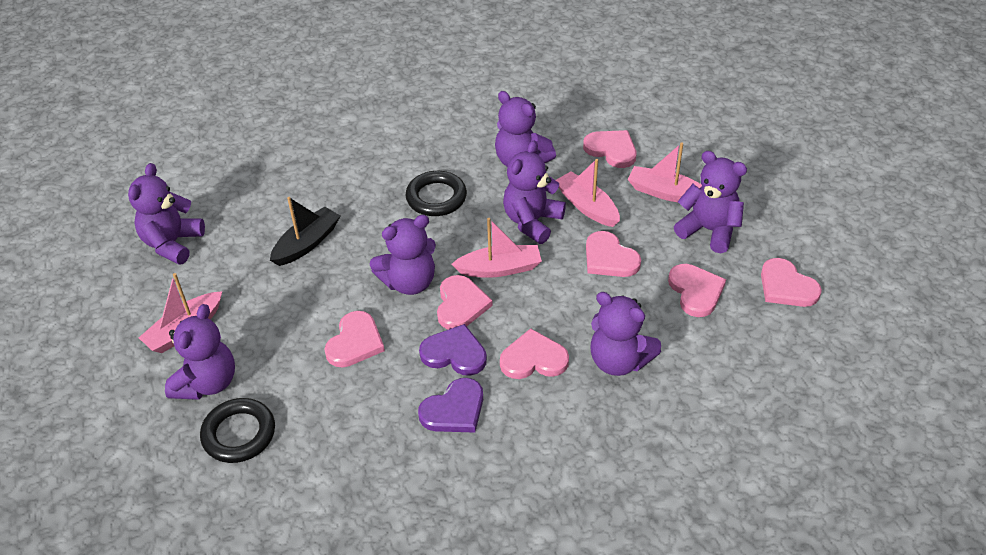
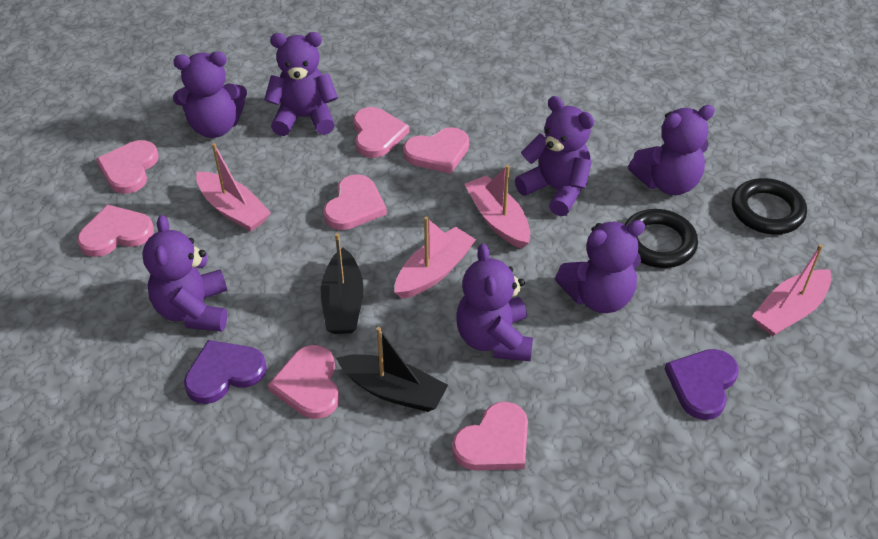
black boat: [270,197,340,266] = 1 -> [321,233,364,334] [336,327,448,412] = 2

